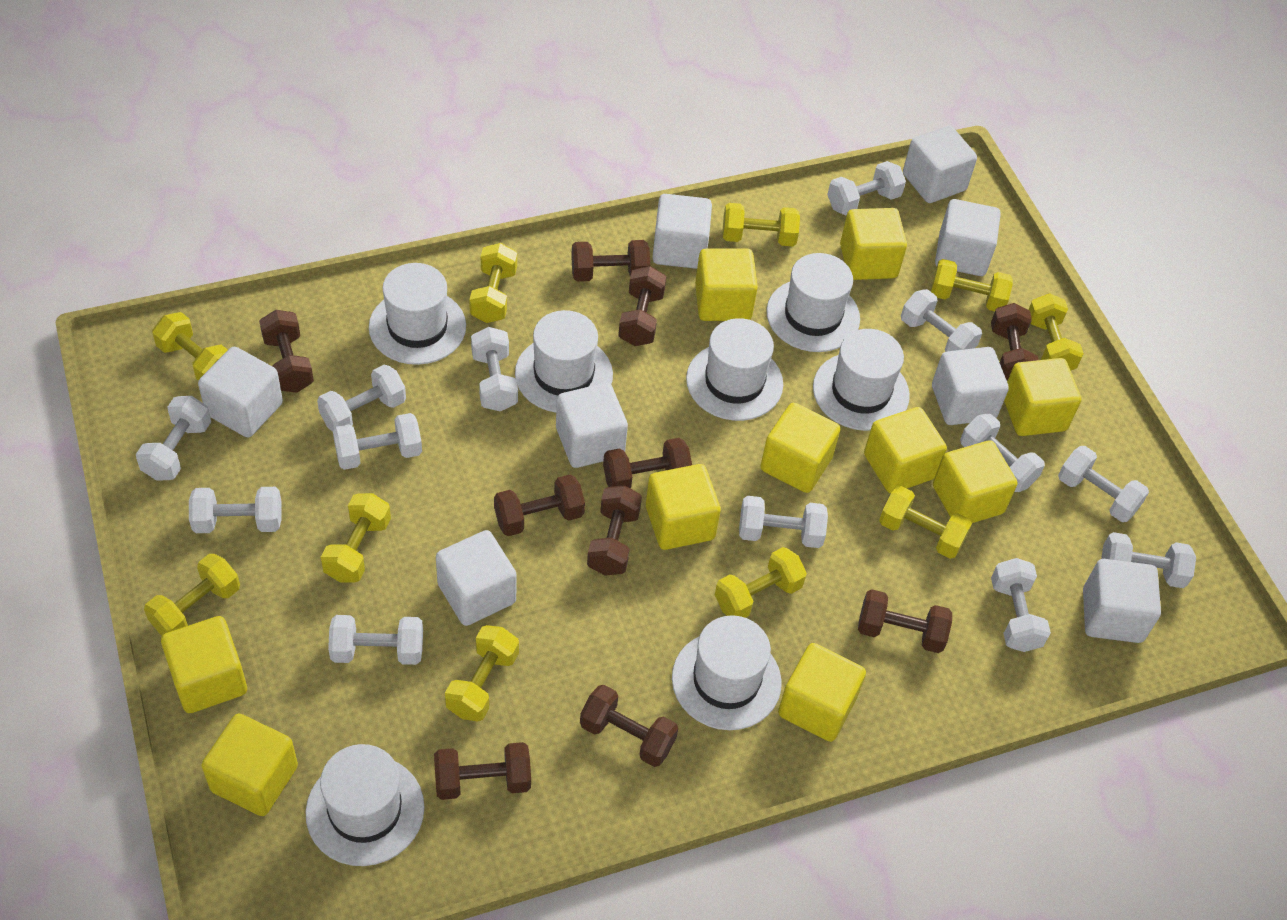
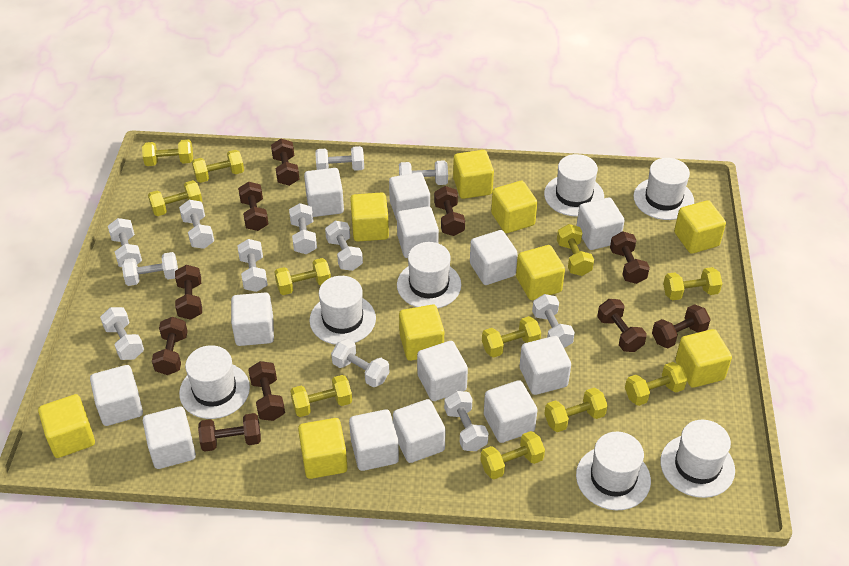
white cube: [198,346,283,438] [436,530,517,626] [556,383,628,468] [652,194,712,269] [903,126,977,203] [932,347,1009,425] [935,199,1001,276] [1083,559,1161,643] = 8 -> [90,365,143,426] [143,406,196,469] [231,292,274,346] [304,168,344,217] [349,409,399,471] [389,172,430,220] [393,399,446,463] [397,206,439,258] [417,341,468,401] [470,230,518,285] [484,380,538,443] [520,336,571,395] [576,198,625,250] = 13
white dumbbell: [136,396,211,480] [189,487,282,533] [317,365,406,432] [328,615,423,665] [333,413,422,470] [471,327,518,411] [739,496,828,548] [827,161,906,215] [901,289,982,352] [960,413,1045,492] [991,558,1051,652] [1058,446,1149,522] [1101,532,1196,588] = 13 -> [100,307,144,360] [108,218,142,267] [122,252,178,286] [179,200,214,249] [237,239,268,292] [289,203,317,254] [315,146,364,171] [325,221,363,271] [331,339,389,387] [399,161,448,185] [444,391,489,451] [532,294,575,348] = 12
yellow cube: [161,616,247,713] [201,713,298,816] [646,464,721,550] [695,249,758,321] [760,403,840,493] [778,643,866,742] [840,208,907,280] [864,407,947,493] [933,440,1017,523] [1004,358,1081,436] = 10 -> [38,394,95,458] [298,418,348,479] [350,192,389,242] [399,305,444,361] [453,150,494,199] [491,181,538,233] [516,245,565,300] [674,200,726,254] [675,329,732,388] = 9
yellow dumbbell: [144,554,240,635] [152,312,228,381] [321,493,391,583] [445,625,519,721] [469,243,517,323] [715,547,807,618] [722,203,800,247] [879,486,972,559] [931,259,1013,311] [1029,293,1084,370] = 10 -> [142,139,193,166] [148,180,203,216] [192,150,244,183] [274,258,331,295] [290,375,352,417] [480,431,545,479] [482,316,541,358] [544,388,608,432] [557,224,594,276] [625,362,687,406] [663,267,722,300] = 11

